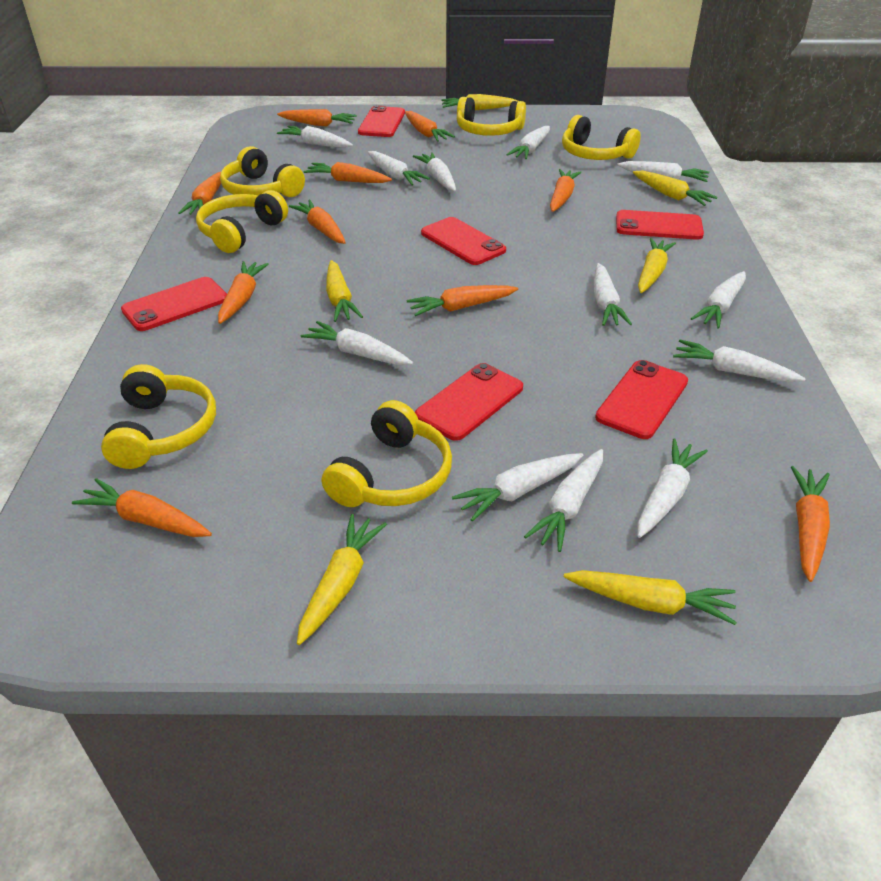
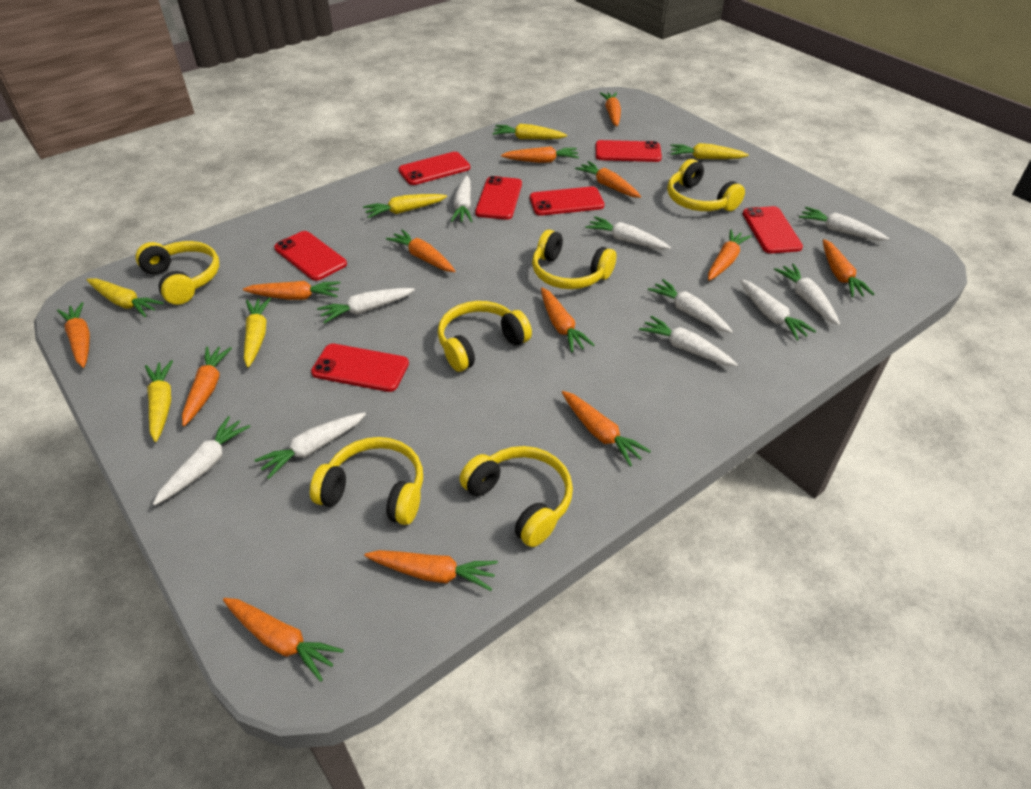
orange carrot: [72,478,212,537] [178,172,221,215] [218,261,269,324] [277,109,357,126] [289,200,346,244] [304,162,392,183] [405,111,455,142] [407,285,518,316] [550,169,581,212] [791,466,830,582] = 10 -> [57,302,90,368] [182,347,232,426] [223,598,344,682] [243,281,341,300] [364,550,498,591] [386,229,455,272] [501,146,579,163] [541,288,594,353] [562,391,651,466] [575,161,641,198] [600,92,621,126] [708,229,752,281] [823,239,874,298] = 13
red phone: [121,277,227,331] [358,105,405,137] [415,363,523,441] [421,217,506,265] [595,360,688,439] [616,210,704,240] = 6 -> [274,231,347,281] [311,344,409,392] [398,152,470,185] [475,176,522,220] [530,186,604,216] [596,140,662,162] [743,206,803,253] = 7
white carrot: [277,126,353,148] [301,321,413,365] [368,151,430,185] [413,152,456,191] [452,453,583,522] [507,126,550,159] [524,449,603,552] [594,263,632,326] [617,161,709,182] [638,438,708,538] [673,340,806,382] [691,271,746,328] = 12 -> [153,416,251,506] [255,412,366,479] [317,288,415,324] [451,175,472,222] [586,216,671,249] [639,316,738,366] [648,279,733,333] [740,279,816,340] [774,264,840,325] [799,207,890,240] = 10

